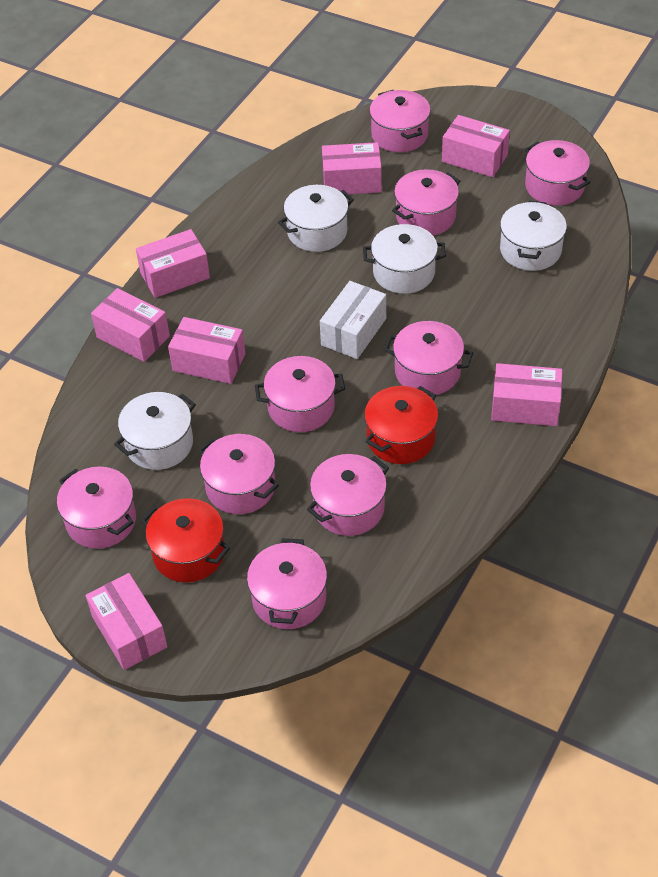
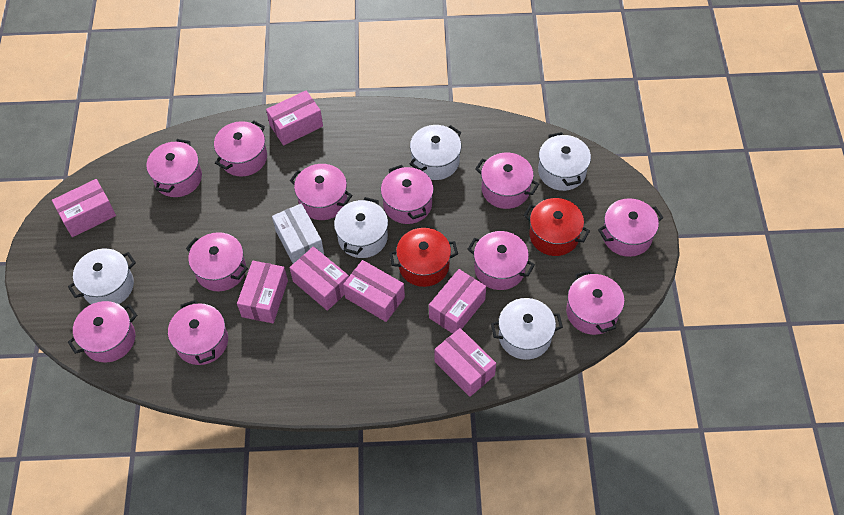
pink pot: [57,467,136,549] [198,434,279,514] [247,538,327,629] [255,356,345,432] [307,454,389,536] [369,90,431,152] [384,321,473,395] [392,169,460,236] [525,140,591,206] = 9 -> [68,301,137,362] [146,139,202,197] [168,300,228,365] [186,232,248,291] [214,121,267,177] [290,164,352,220] [381,165,434,224] [468,231,535,290] [475,152,539,209] [566,270,624,335] [598,198,663,257] = 11
white pot: [114,392,196,470] [278,185,354,252] [363,224,446,294] [500,201,567,271] = 4 -> [68,248,136,304] [334,197,388,258] [410,125,461,180] [491,298,563,360] [538,132,591,191] = 5

